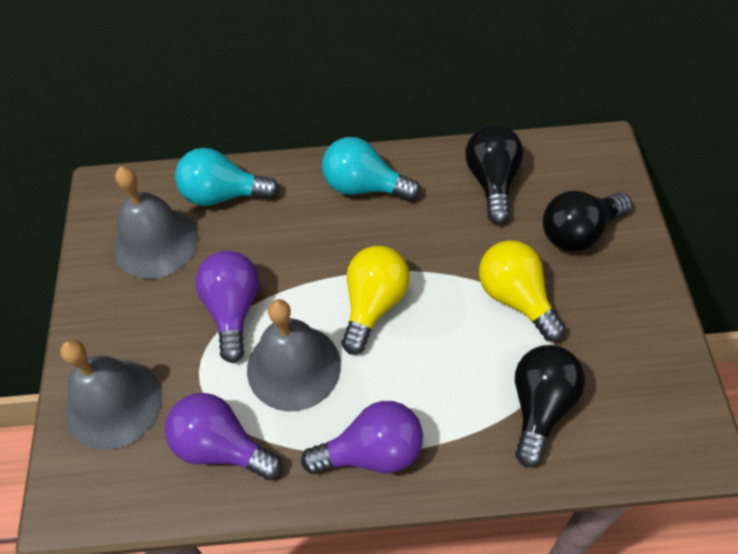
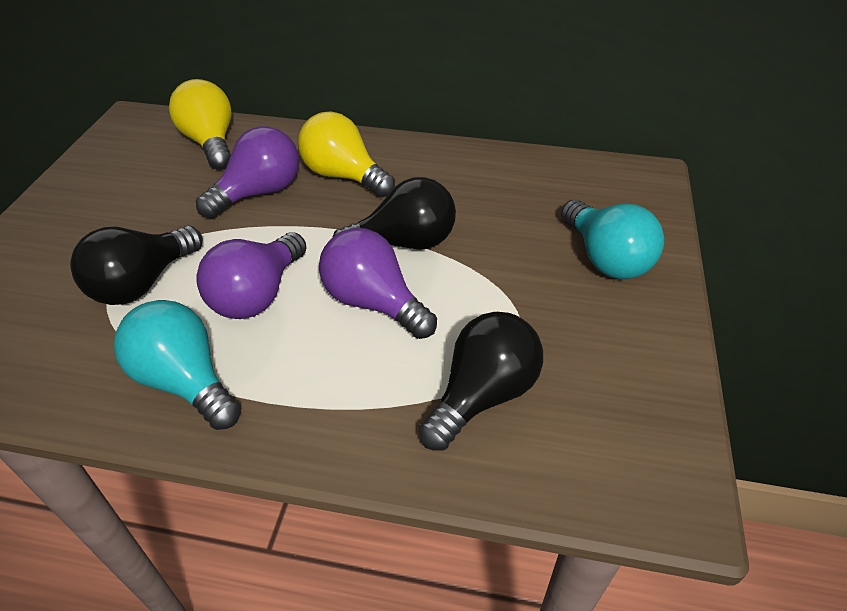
grey bell: [60,340,162,450] [113,166,199,279] [247,299,341,411] = 3 -> none = 0

